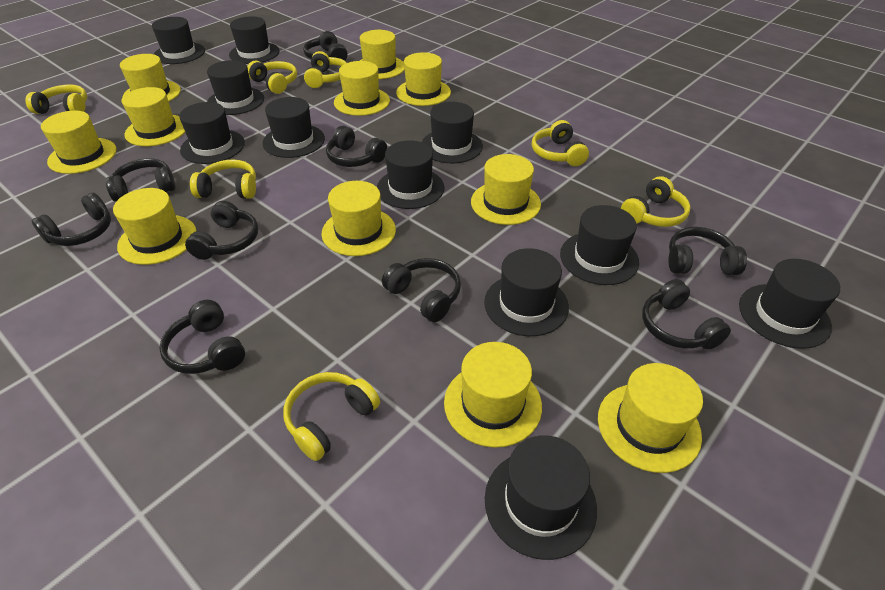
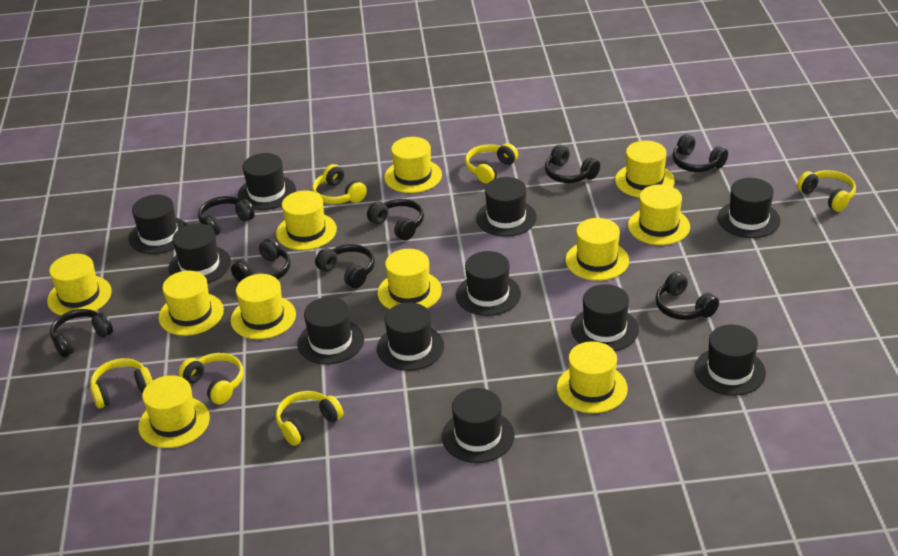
black headphones: [32,193,111,246] [106,158,175,202] [159,300,245,374] [185,201,258,260] [303,31,348,61] [326,126,387,167] [382,258,461,322] [642,279,731,350] [668,227,747,275] = 9 -> [50,309,113,357] [198,196,255,235] [231,238,290,282] [315,244,375,288] [367,199,424,240] [545,145,600,183] [655,272,719,320] [672,134,728,172] = 8
yellow headphones: [25,84,87,114] [190,159,256,199] [247,61,297,94] [283,372,380,461] [304,51,346,88] [532,120,589,166] [621,176,691,227] = 7 -> [90,358,153,408] [179,353,244,404] [276,391,343,446] [312,164,367,204] [465,143,518,184] [797,170,856,212] = 6

